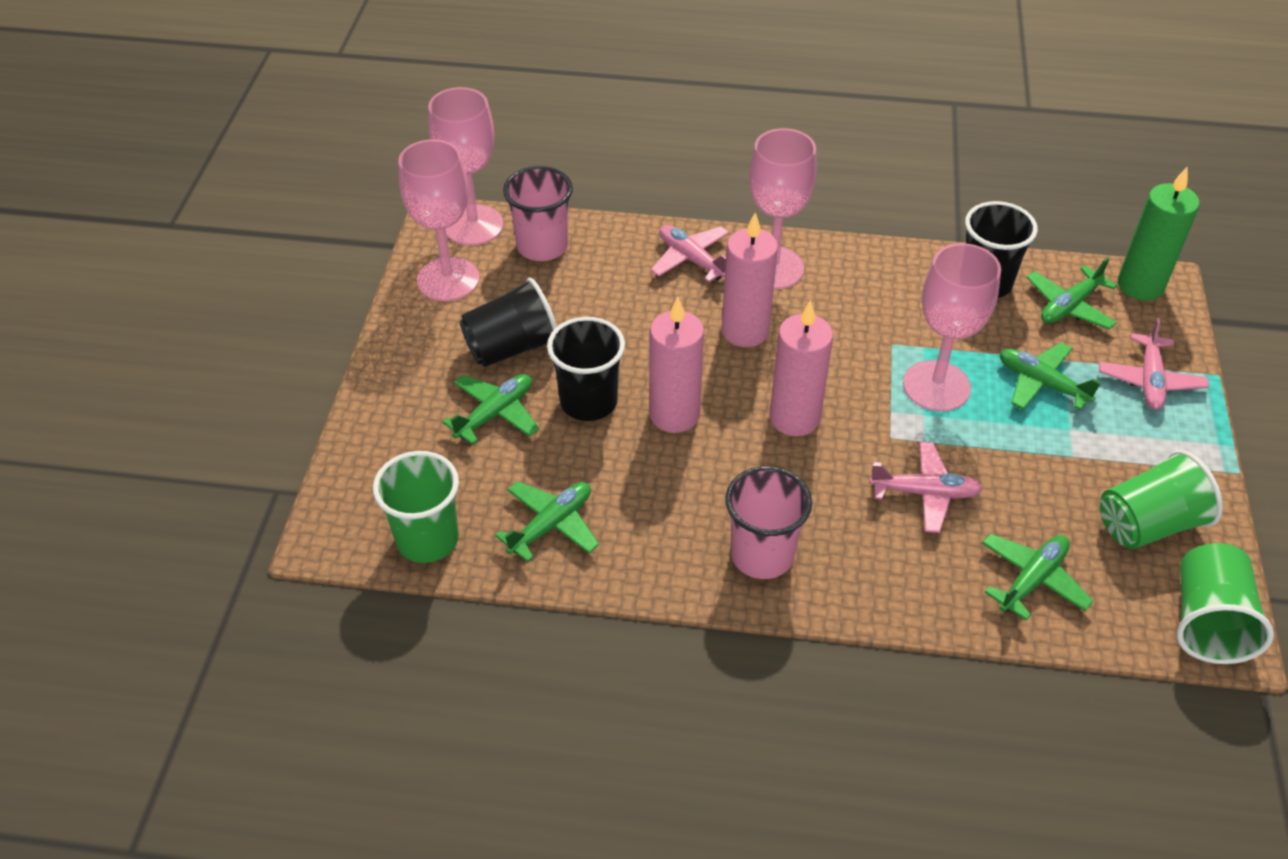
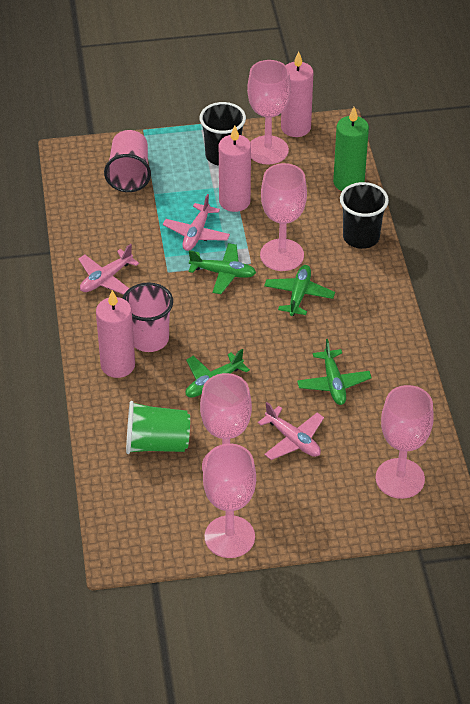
black cup: [460,278,557,367] [547,317,625,421] [965,201,1038,298] = 3 -> [200,102,246,166] [340,182,389,249] = 2
green cup: [373,451,459,563] [1100,450,1223,549] [1177,543,1274,664] = 3 -> [126,401,190,454] = 1
green plane: [442,374,539,445] [495,481,599,562] [982,534,1093,620] [999,342,1101,410] [1027,257,1117,329] = 5 -> [185,349,250,398] [189,243,256,294] [264,265,335,316] [297,339,372,405] = 4
pink goblet: [398,140,479,301] [428,87,504,246] [749,128,817,289] [903,243,1001,411] = 4 -> [200,373,252,471] [203,443,256,558] [247,60,291,164] [260,163,307,271] [376,385,434,499] = 5

